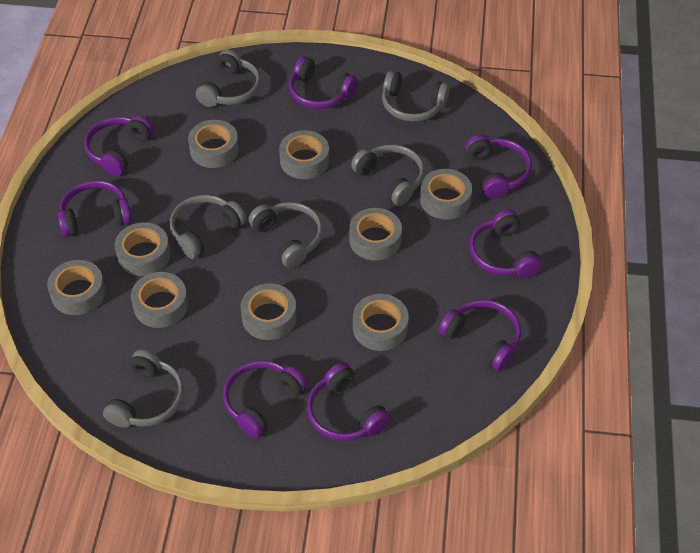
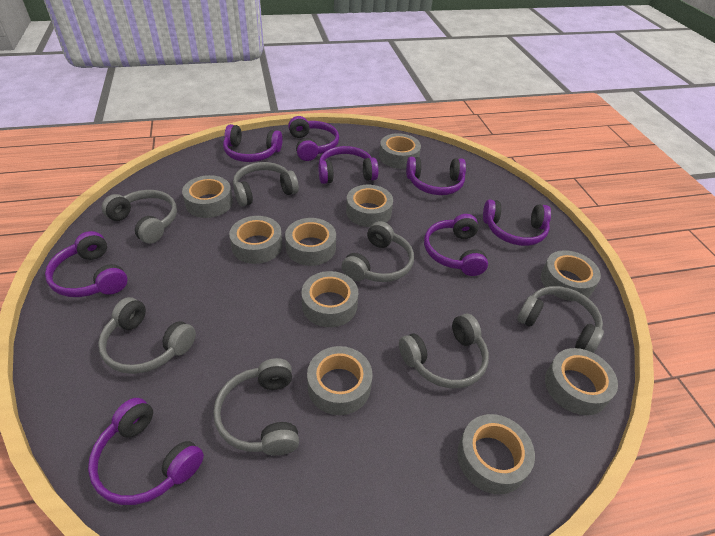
grey headphones: [103,350,184,428] [170,195,246,259] [196,49,261,107] [248,202,323,268] [351,144,425,206] [382,71,450,122] = 6 -> [98,297,196,374] [102,190,177,244] [213,358,299,456] [233,162,299,207] [341,221,414,282] [399,314,489,388] [517,286,604,353] = 7
grey tape: [47,260,106,315] [115,222,170,276] [131,272,188,328] [188,120,239,168] [241,283,297,340] [279,130,329,179] [349,208,402,261] [353,294,409,351] [420,169,472,220] = 9 -> [182,175,233,218] [229,216,282,264] [285,218,336,266] [301,271,358,327] [307,346,373,415] [346,185,393,227] [379,133,421,169] [457,414,535,494] [541,250,601,301] [545,348,618,415] = 10

